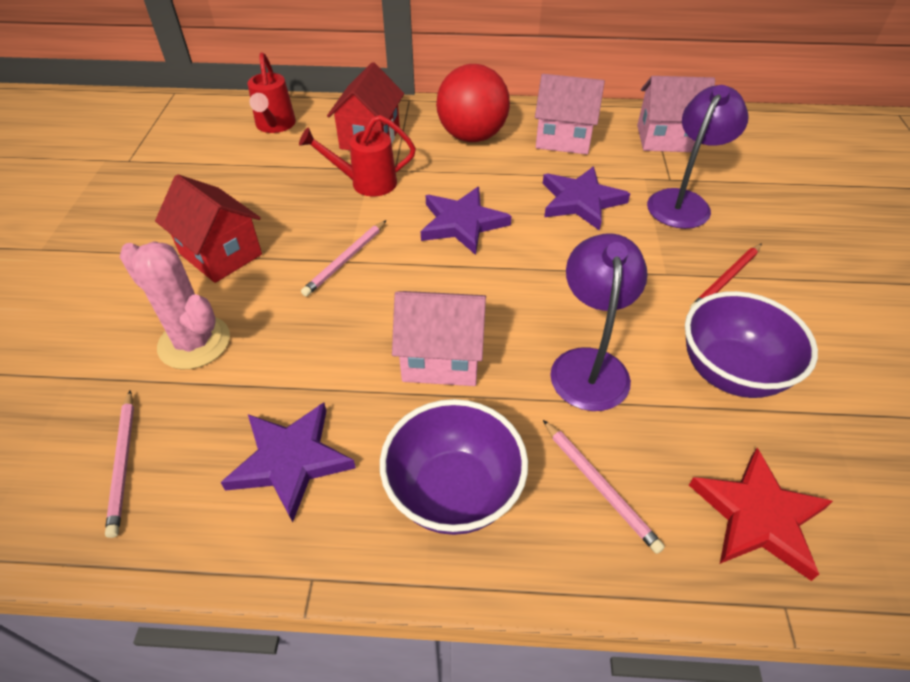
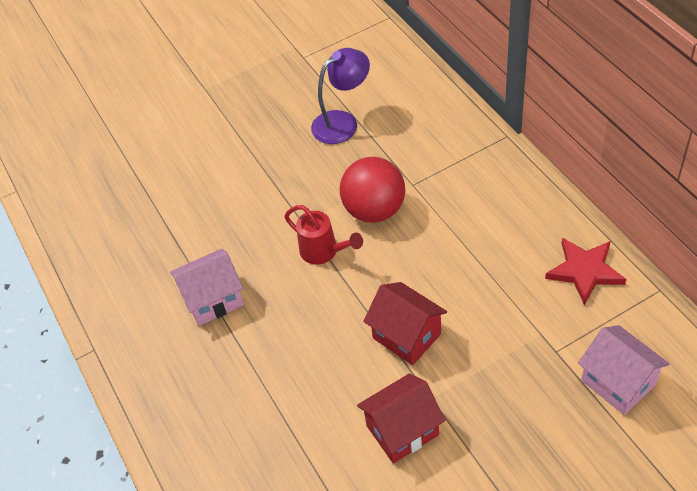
pink cactus: [120,241,230,369] = 1 -> none = 0
pink house: [392,291,486,386] [535,74,605,154] [637,76,715,152] = 3 -> [170,249,244,326] [578,325,670,415] = 2
pink pencil: [105,391,134,538] [301,220,386,297] [543,420,665,554] = 3 -> none = 0
purple bowl: [380,399,528,535] [685,291,818,398] = 2 -> none = 0
purple lamp: [550,233,648,411] [647,85,749,229] = 2 -> [311,48,370,144] = 1
purple star: [220,403,356,522] [421,187,511,255] [543,166,630,231] = 3 -> none = 0
red pencil: [690,243,762,309] = 1 -> none = 0
red watering can: [247,52,296,133] [299,115,416,196] = 2 -> [284,205,363,265] = 1

